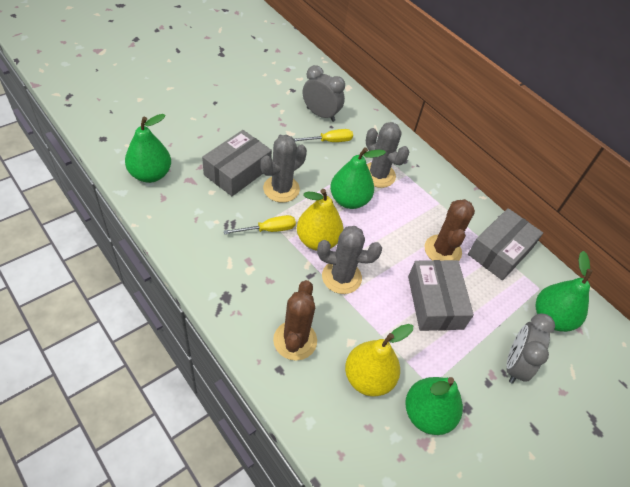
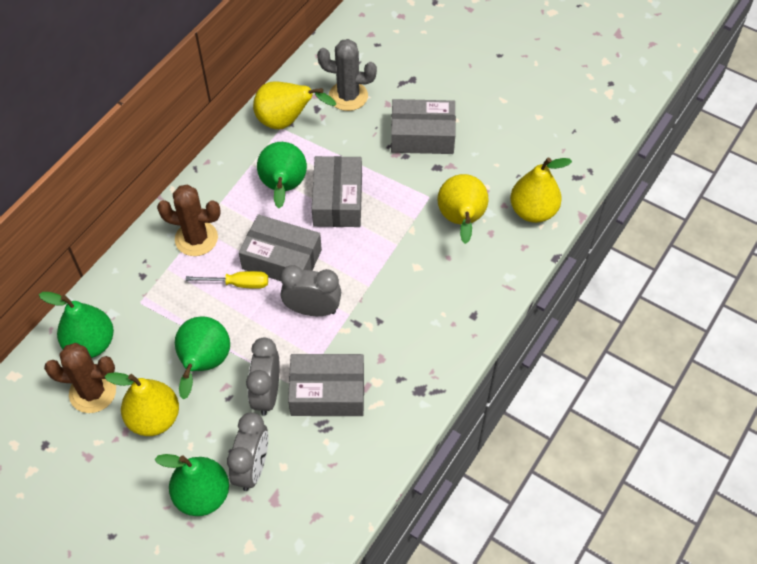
grey box: [202,130,272,196] [408,260,474,331] [468,208,543,280] = 3 -> [239,214,322,281] [288,354,364,416] [312,156,362,227] [391,99,456,154] = 4
grey cactus: [261,135,307,203] [317,226,382,294] [366,122,409,188] = 3 -> [317,39,377,111] = 1
grey clock: [303,65,345,122] [507,314,555,384] = 2 -> [227,413,268,491] [246,337,280,416] [280,265,341,316] = 3
yellow pear: [297,189,344,251] [345,324,413,396] = 2 -> [105,372,179,436] [253,82,336,129] [437,174,489,244] [510,157,572,223] = 4
yellow screwdriver: [224,215,296,235] [294,129,353,142] = 2 -> [186,271,268,289] = 1

